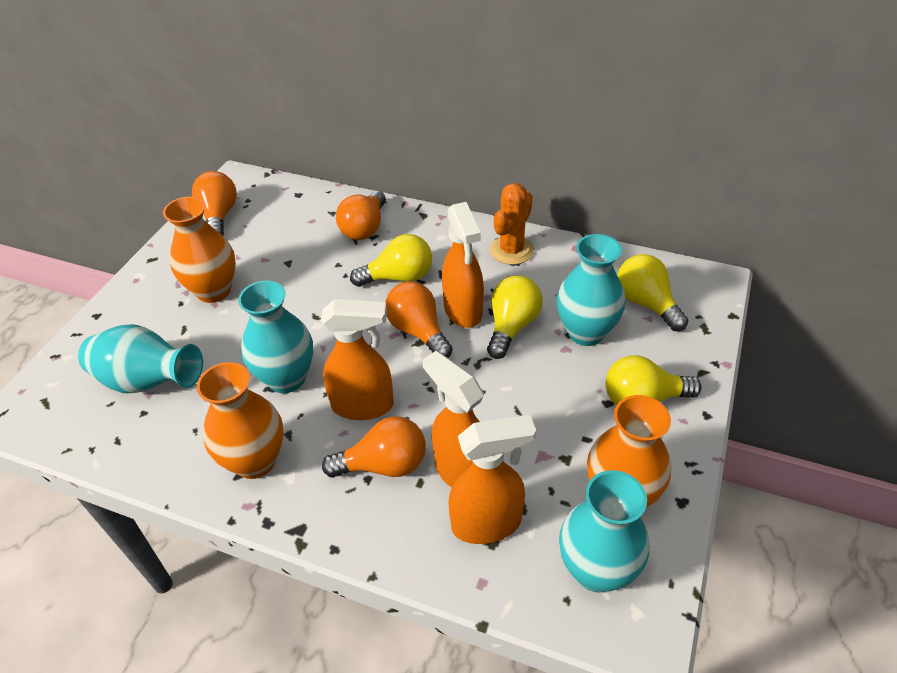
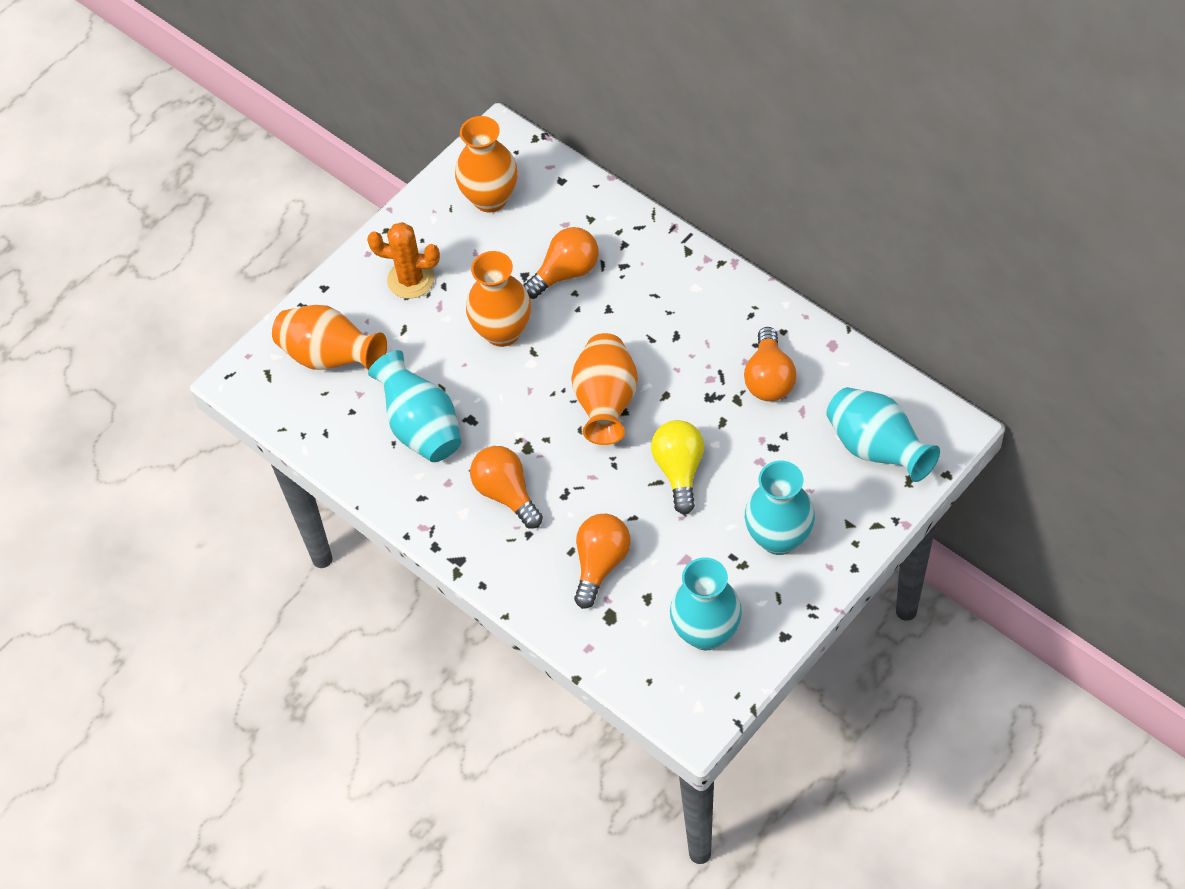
orange spray bottle: [321,299,394,420] [422,351,484,488] [442,202,484,328] [448,415,536,544] = 4 -> none = 0
orange vase: [163,196,236,303] [197,362,283,479] [587,395,671,507] = 3 -> [272,305,387,371] [455,116,518,213] [466,251,531,347] [571,333,638,445] = 4
yellow light bulb: [350,234,432,287] [487,276,543,359] [606,355,702,405] [617,254,688,331] = 4 -> [651,420,704,515] = 1

